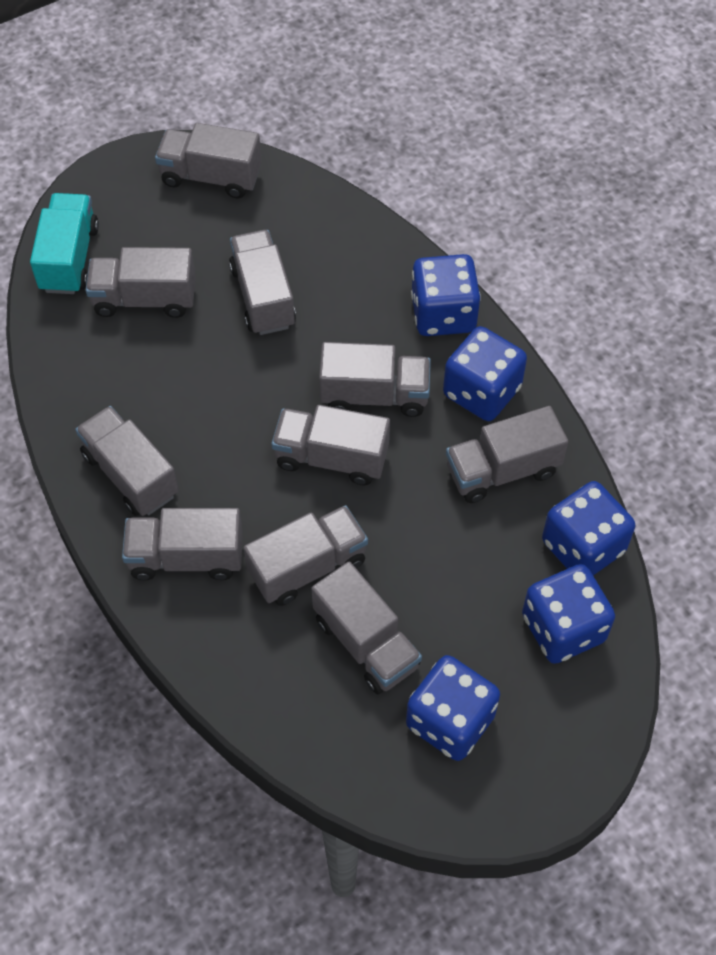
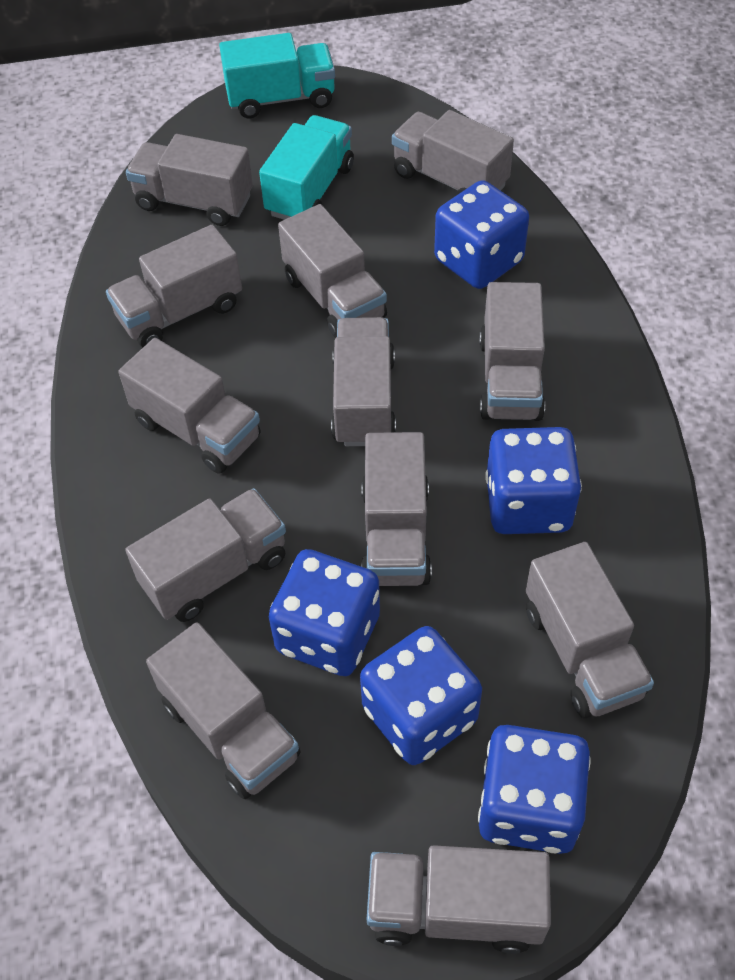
grey truck: [75,406,179,516] [85,247,196,318] [122,508,243,580] [155,123,262,198] [229,230,296,335] [244,505,368,606] [271,405,390,485] [311,562,422,694] [319,342,431,417] [446,406,568,503] = 10 -> [106,225,242,347] [119,338,261,474] [125,488,286,622] [126,134,253,226] [146,622,301,799] [278,204,387,338] [331,317,396,446] [361,432,432,586] [367,845,551,954] [392,110,514,195] [479,282,545,421] [526,542,654,718] = 12
turquoise truck: [30,193,99,294] = 1 -> [219,33,335,118] [259,115,354,220] = 2

